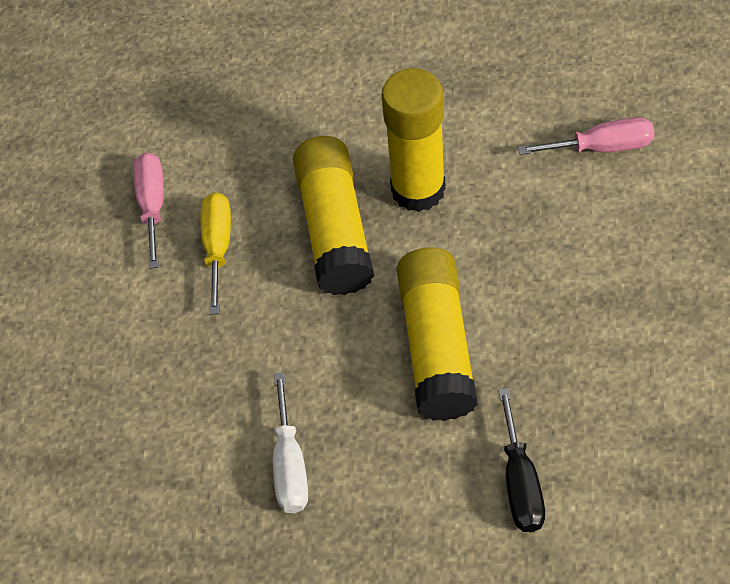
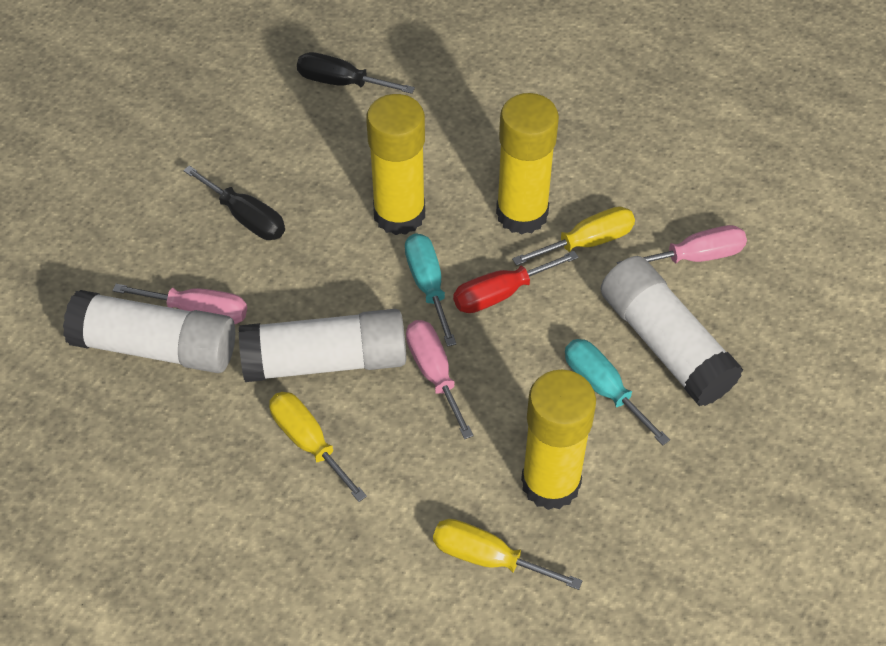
black screwdriver: [498,388,545,532] = 1 -> [183,165,285,240] [297,52,415,94] = 2
pink screwdriver: [133,152,164,269] [518,117,655,155] = 2 -> [113,284,247,324] [406,320,474,439] [617,225,747,264] = 3
red screwdriver: none = 0 -> [453,251,579,313] = 1
turquoise screwdriver: none = 0 -> [405,233,456,347] [565,339,670,445] = 2
white glue stick: none = 0 -> [63,290,235,373] [239,309,406,382] [601,256,743,406] = 3
white screwdriver: [273,372,308,513] = 1 -> none = 0
yellow screwdriver: [201,192,231,315] = 1 -> [269,392,367,502] [433,519,583,590] [512,206,635,266] = 3

